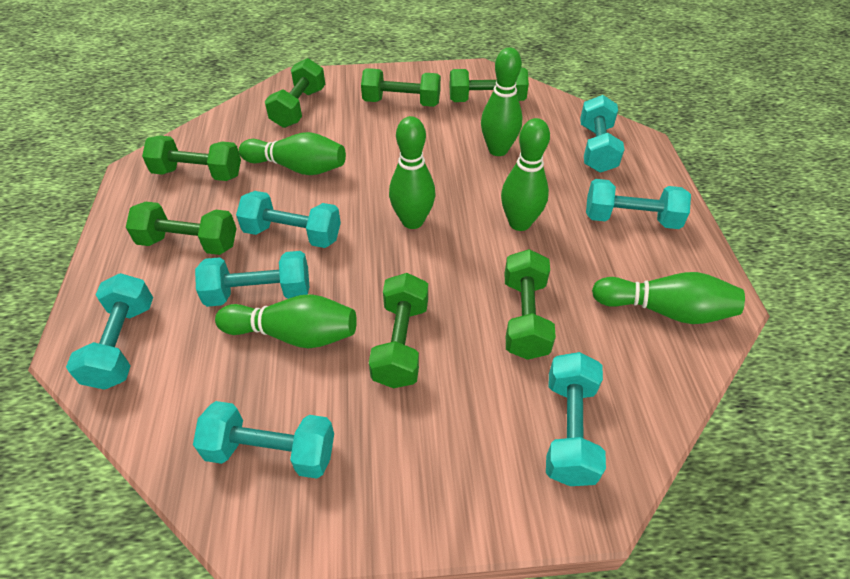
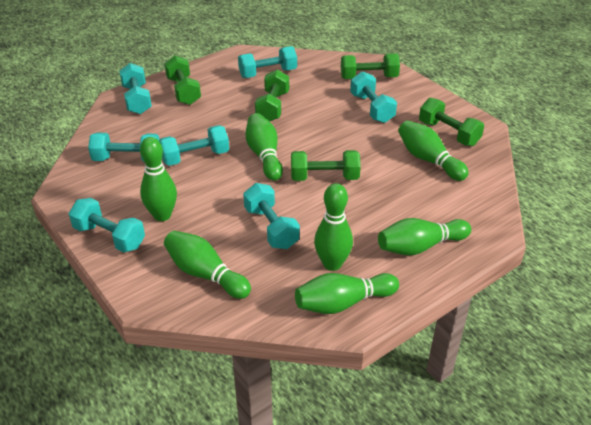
green bowling pin: [215,294,357,348] [239,132,346,175] [389,116,436,229] [481,47,523,156] [501,118,550,231] [592,272,745,324] = 6 -> [140,137,177,221] [164,231,251,299] [245,113,283,181] [295,273,399,314] [314,183,353,271] [378,218,471,256] [398,121,469,181] = 7
green dumbbell: [126,202,237,255] [142,135,241,181] [265,58,325,128] [361,68,441,107] [369,273,428,388] [450,68,529,102] [505,249,556,360] = 7 -> [164,55,201,105] [255,69,289,122] [291,150,361,181] [341,54,400,79] [419,98,484,146] = 5

